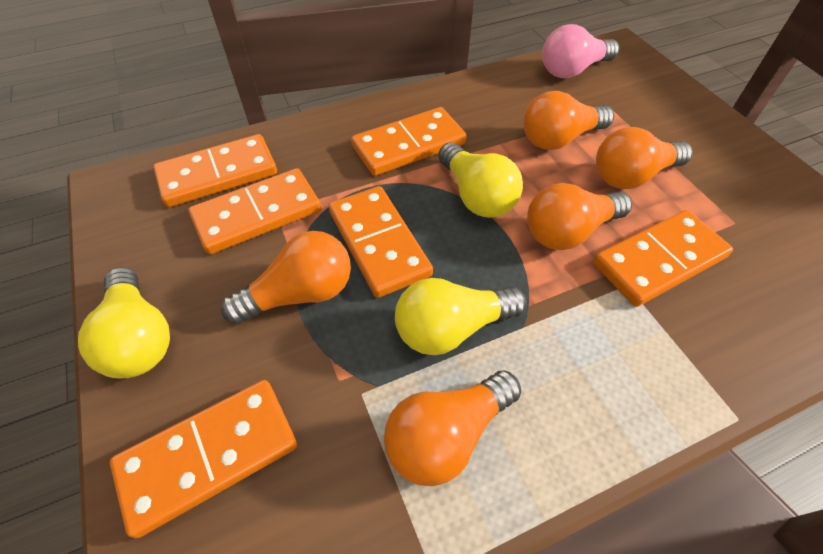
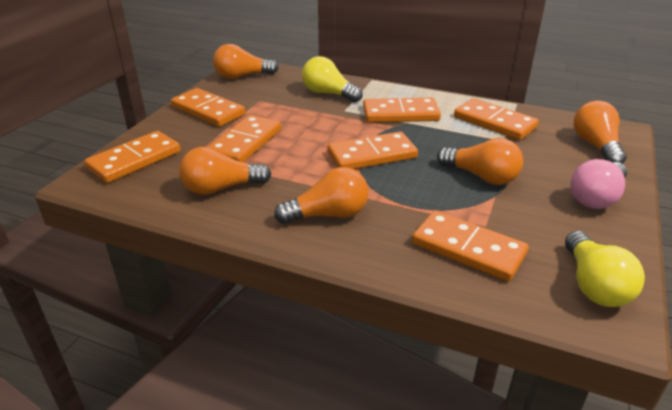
orange domino: [110,380,297,538] [153,134,277,207] [189,168,321,254] [329,186,433,298] [351,107,466,176] [593,210,733,307] = 6 -> [84,131,180,183] [171,88,245,127] [208,115,281,162] [328,132,418,169] [363,98,441,123] [412,211,529,281] [454,98,539,140] = 7
yellow light bulb: [78,267,170,379] [395,278,527,355] [438,142,523,218] = 3 -> [302,56,363,102] [565,231,645,307] = 2

